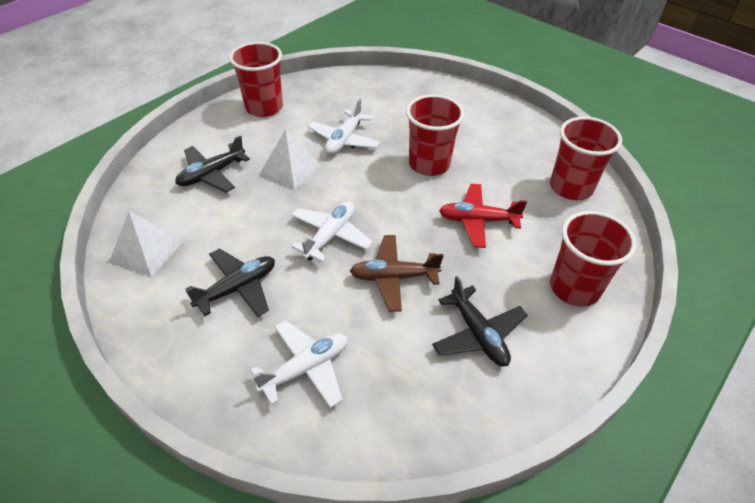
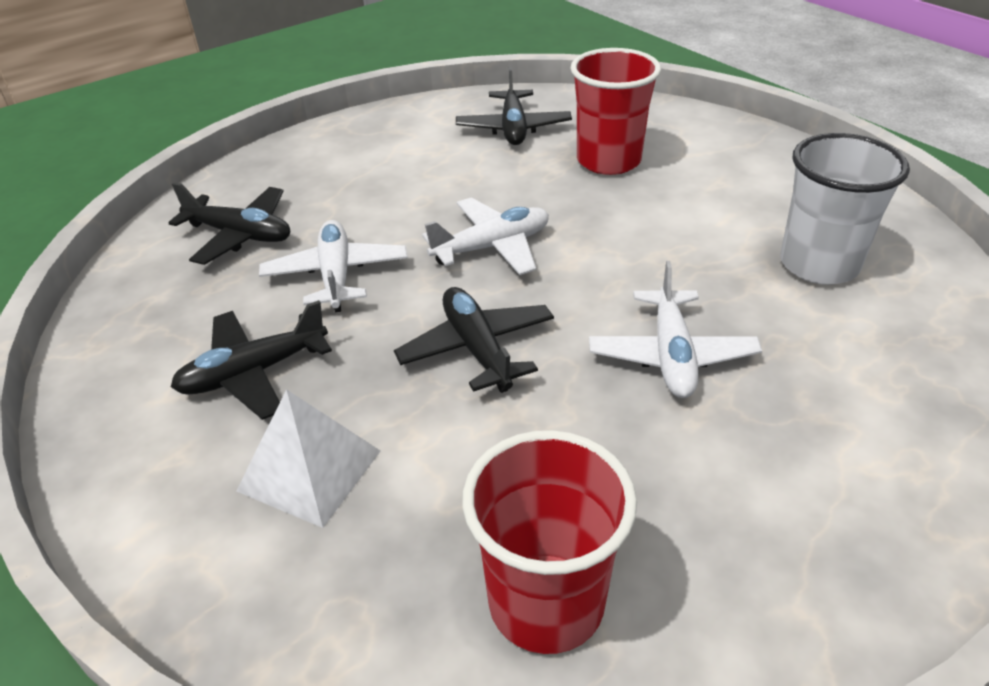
black plane: [175,135,250,192] [185,248,275,317] [432,276,528,366] = 3 -> [168,182,290,265] [171,300,332,420] [394,287,554,393] [456,67,572,145] = 4
brown plane: [350,235,443,312] = 1 -> none = 0
red cup: [229,42,283,117] [406,94,464,176] [550,116,622,200] [550,211,637,307] = 4 -> [462,430,637,654] [570,48,661,175] = 2
red plane: [439,184,527,248] = 1 -> none = 0
white cup: none = 0 -> [780,133,910,285] = 1
white pyramid: [110,211,183,277] [260,129,322,190] = 2 -> [236,389,381,528] = 1

